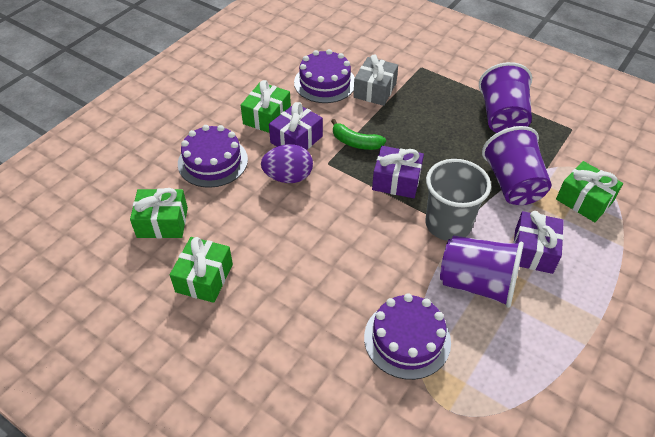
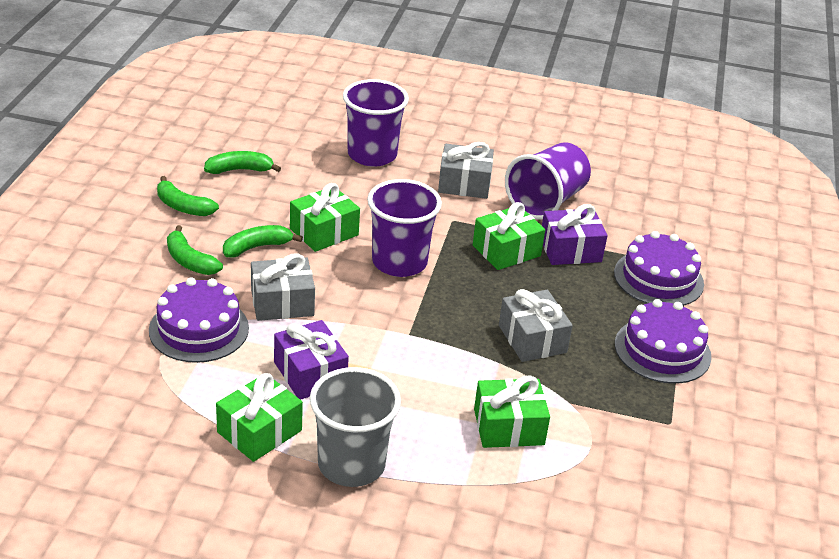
green banana: [331,119,386,150] = 1 -> [157,176,219,216] [167,225,223,275] [204,151,281,174] [223,225,303,258] = 4
grey gift: [353,54,398,106] = 1 -> [251,253,315,321] [438,142,494,199] [499,289,573,362] = 3
purple egg: [261,144,313,183] = 1 -> none = 0
purple gift: [269,102,323,150] [372,146,424,198] [514,211,564,274] = 3 -> [274,320,349,400] [542,204,607,265] = 2

